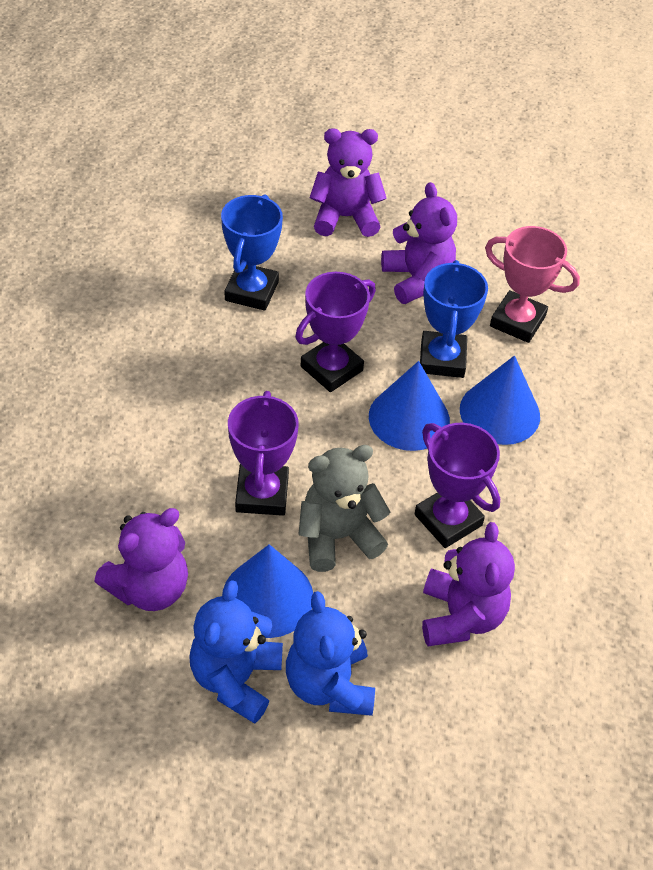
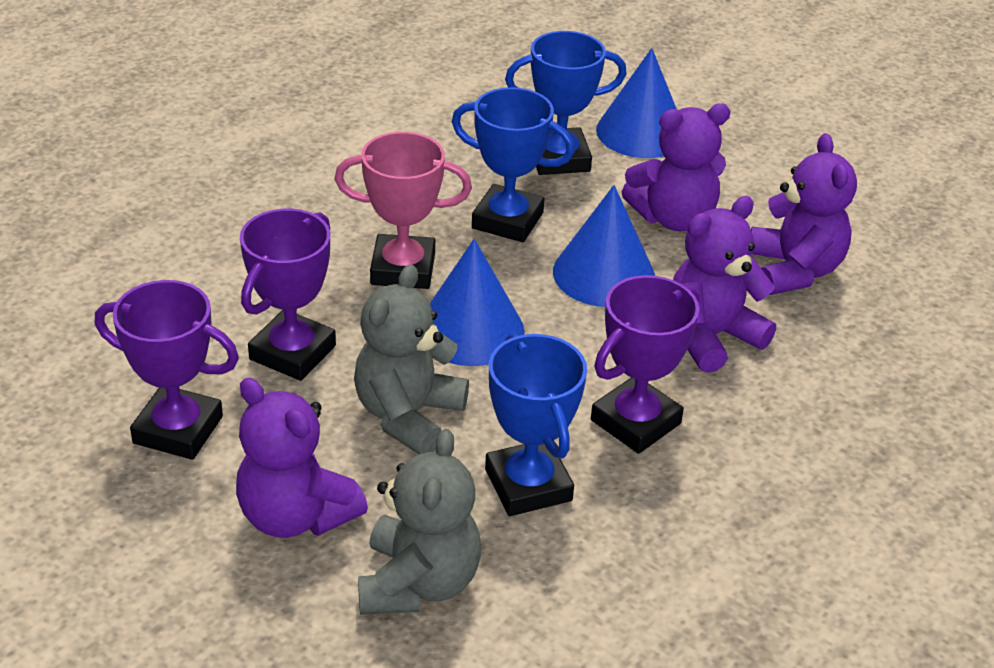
blue teddy bear: [189,580,283,724] [286,591,375,716] = 2 -> none = 0
blue trophy: [221,194,283,311] [420,260,488,378] = 2 -> [452,87,575,242] [485,333,587,516] [505,31,626,175] = 3
grey teddy bear: [298,445,390,572] = 1 -> [354,264,469,454] [358,429,481,615] = 2

